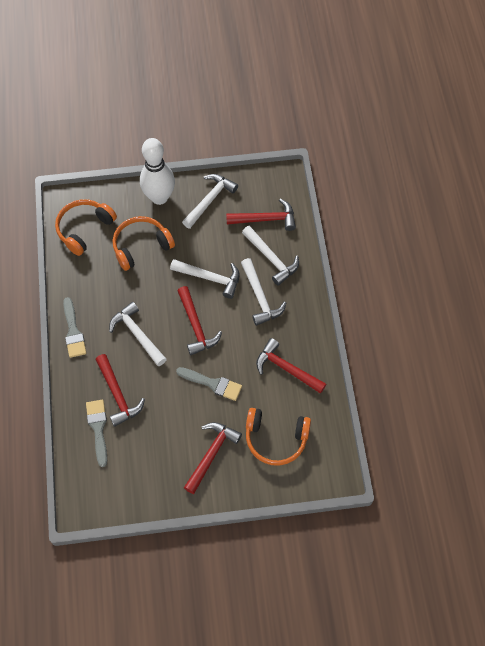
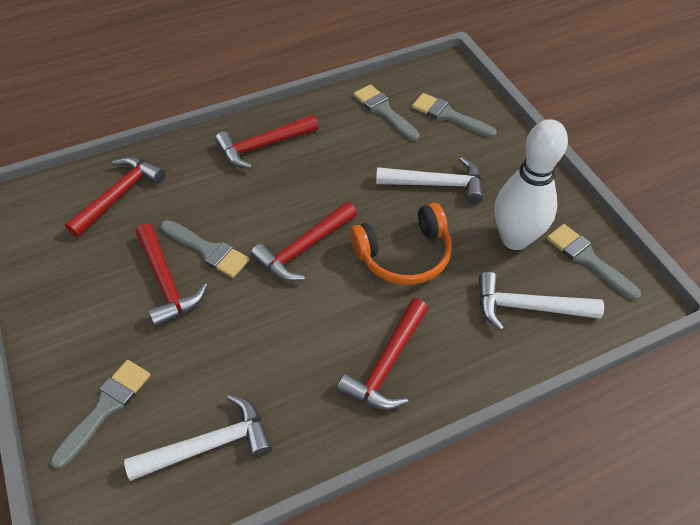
grey brush: [63,297,86,358] [86,400,107,467] [176,367,242,401] = 3 -> [50,360,150,469] [161,220,250,278] [353,84,420,141] [412,93,497,138] [547,224,641,300] = 5
orange headphones: [55,199,117,256] [113,216,175,271] [246,408,311,466] = 3 -> [350,203,452,285] = 1
white hammer: [109,302,167,366] [170,259,240,299] [182,174,238,229] [241,258,286,326] [242,226,299,286] = 5 -> [124,394,272,481] [376,157,483,204] [479,272,604,331] = 3

